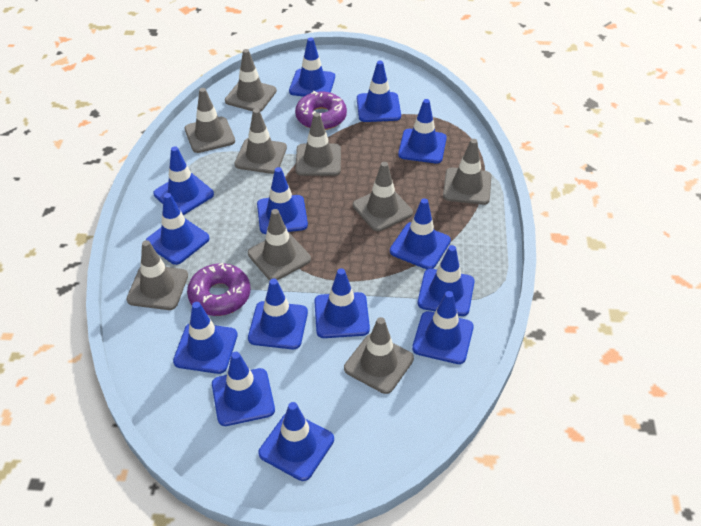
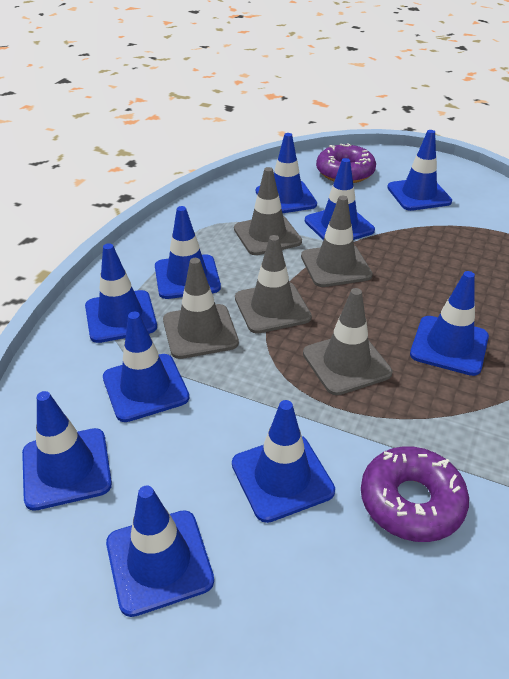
blue traffic cone: [146,193,210,265] [153,146,214,215] [173,302,238,374] [212,352,275,426] [248,279,308,349] [257,167,308,234] [259,402,334,481] [289,37,335,97] [314,268,370,338] [357,61,401,122] [390,198,451,269] [398,99,447,164] [412,291,474,364] [418,245,475,316] = 14 -> [22,391,112,511] [85,243,157,343] [103,312,189,422] [106,485,214,617] [155,206,221,299] [232,400,335,523] [256,133,317,213] [305,158,375,240] [387,130,452,211] [410,271,489,376] = 10
grey traffic cone: [126,240,188,310] [185,88,235,153] [225,49,277,112] [235,109,287,174] [248,209,311,280] [295,113,341,176] [344,317,414,394] [353,162,413,232] [443,139,492,205] = 9 -> [163,258,239,359] [234,167,302,255] [235,235,312,334] [301,196,373,287] [303,288,393,395] = 5

